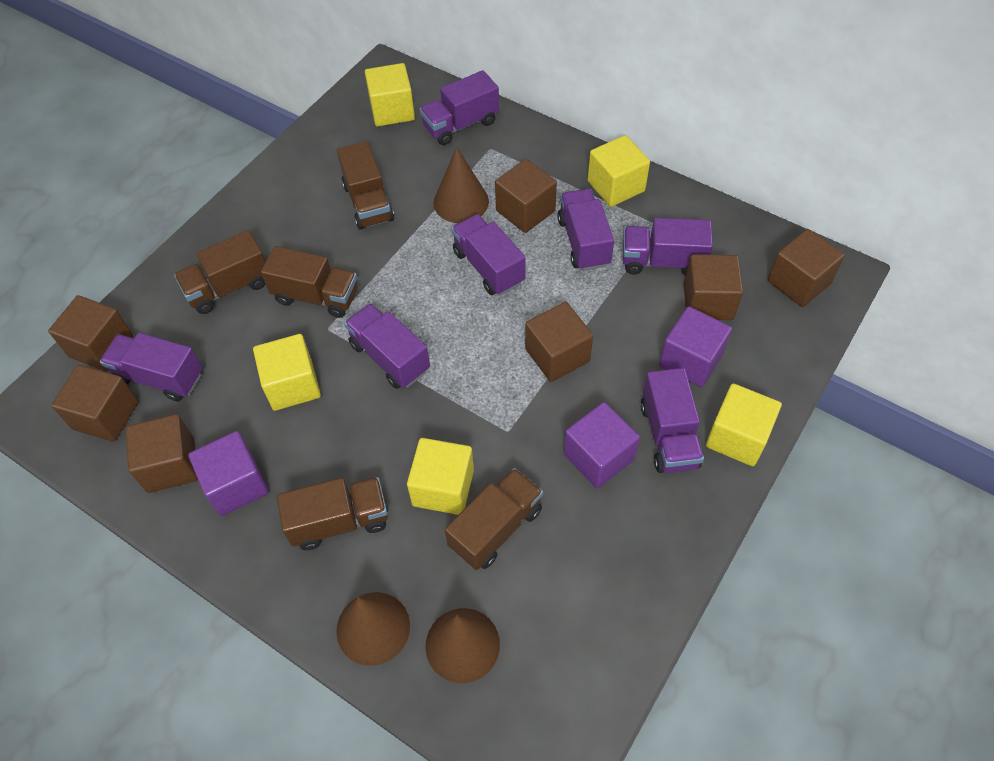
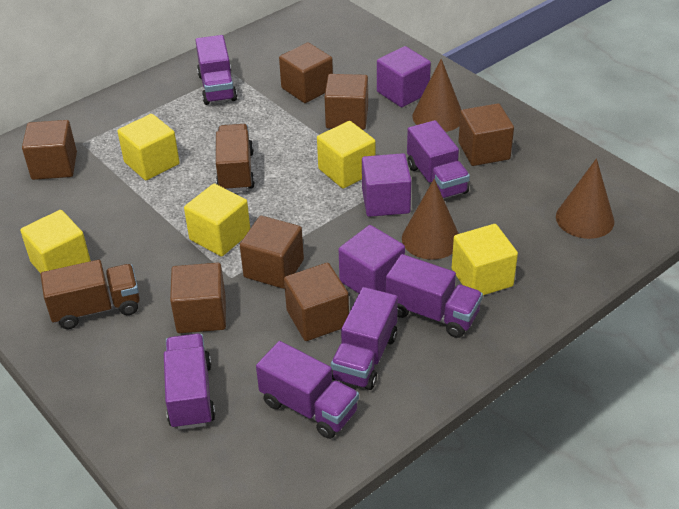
brown truck: [174,230,266,314] [261,246,358,318] [277,477,388,550] [337,141,394,230] [445,468,543,570] = 5 -> [41,260,140,329] [216,124,255,192] = 2
purple truck: [100,333,203,401] [344,303,430,389] [420,70,499,145] [451,214,526,295] [557,189,614,271] [623,218,713,276] [641,368,704,473] = 7 -> [164,333,216,430] [195,35,237,105] [256,341,359,439] [331,287,398,390] [386,254,483,338] [407,120,470,199] = 6

